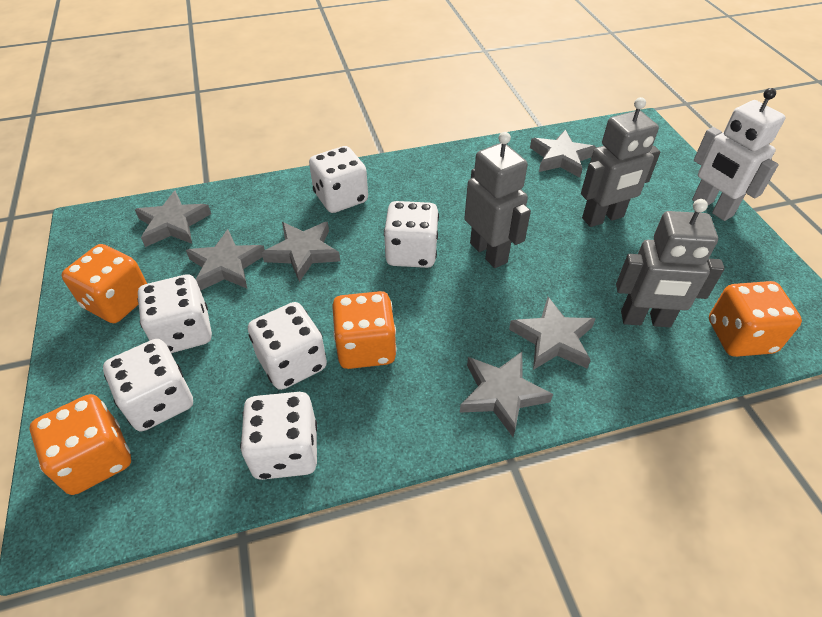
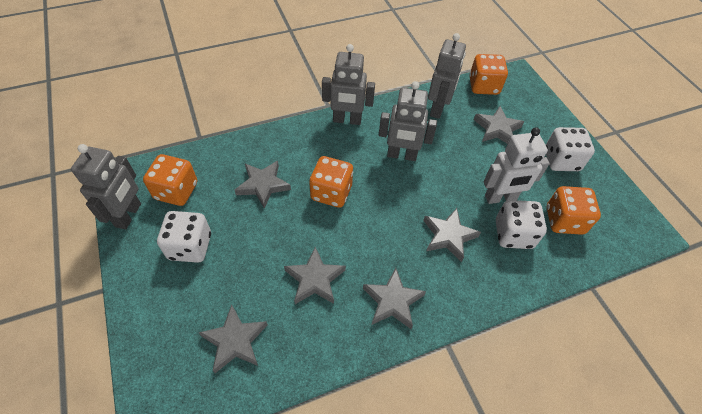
grey robot: [464,132,531,268] [581,97,660,227] [616,199,725,327] = 3 -> [71,144,141,230] [322,44,375,125] [379,81,437,161] [428,33,466,119] = 4
white dice: [103,339,193,431] [137,274,212,353] [240,392,317,480] [248,302,327,390] [309,146,368,213] [384,201,439,268] = 6 -> [157,211,211,263] [496,200,547,249] [546,127,595,171] = 3

